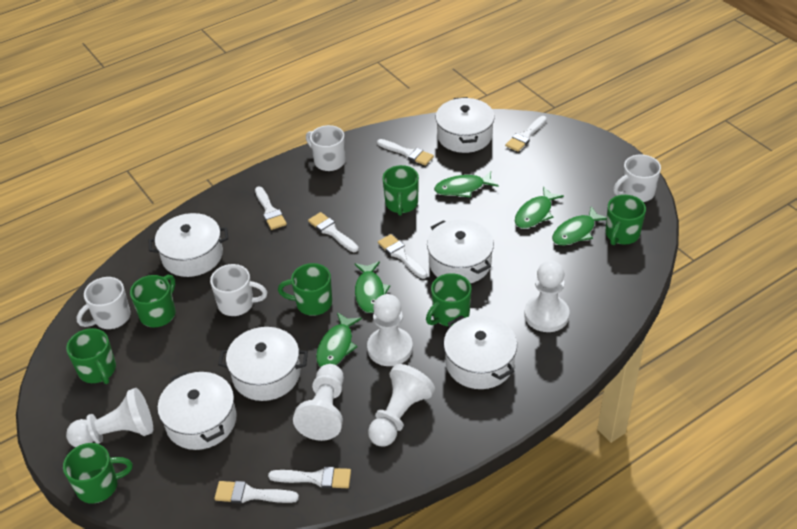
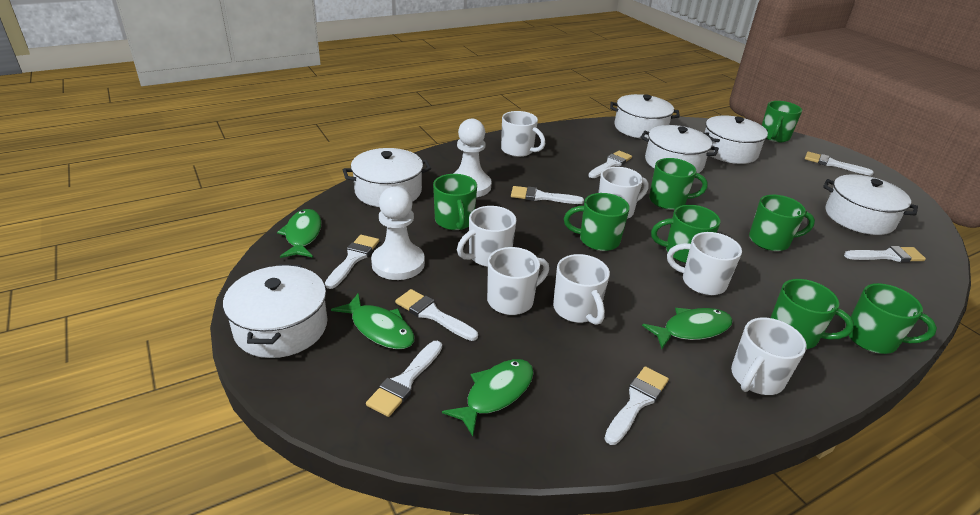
green fish: [316,312,362,367] [355,261,390,313] [434,171,499,198] [515,186,564,229] [552,206,607,245] = 5 -> [277,209,322,258] [331,293,414,349] [442,359,534,436] [642,308,733,349] = 4
green mug: [63,443,133,504] [66,328,116,384] [130,275,176,327] [278,263,332,316] [382,165,419,216] [426,273,472,326] [605,195,646,245] = 7 -> [433,174,477,230] [564,193,630,251] [649,158,708,210] [651,205,721,263] [749,195,815,251] [762,101,802,142] [771,279,854,349] [848,283,937,354] = 8
white brush: [214,481,299,504] [255,186,287,230] [268,467,351,488] [308,212,359,252] [377,139,434,166] [378,234,427,279] [505,116,547,152] = 7 -> [325,235,379,289] [366,341,442,417] [395,289,478,341] [511,186,584,204] [588,151,632,178] [604,366,669,445] [805,152,874,176] [844,246,926,262] = 8
white mug: [77,277,131,329] [210,264,267,316] [306,125,346,171] [613,154,661,202] = 4 -> [457,206,516,267] [487,247,549,315] [501,111,546,157] [553,254,610,325] [598,167,649,219] [667,232,742,295] [731,318,807,395] = 7
white pawn: [66,388,153,447] [293,364,344,441] [367,294,413,366] [368,364,435,447] [524,261,569,332] = 5 -> [371,186,425,280] [453,119,492,197] = 2

